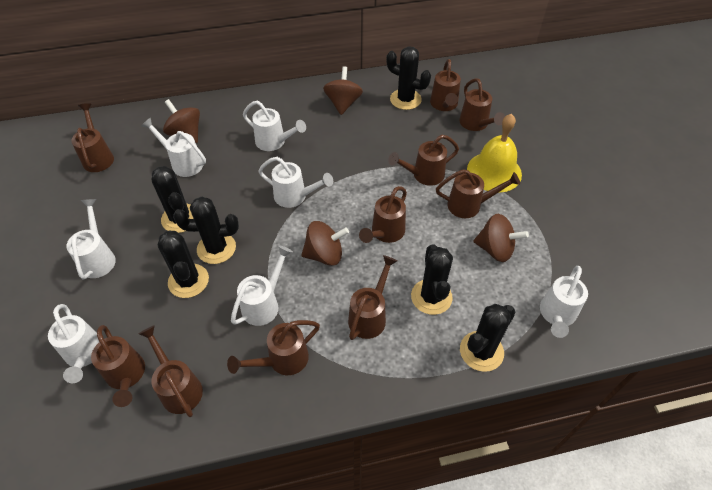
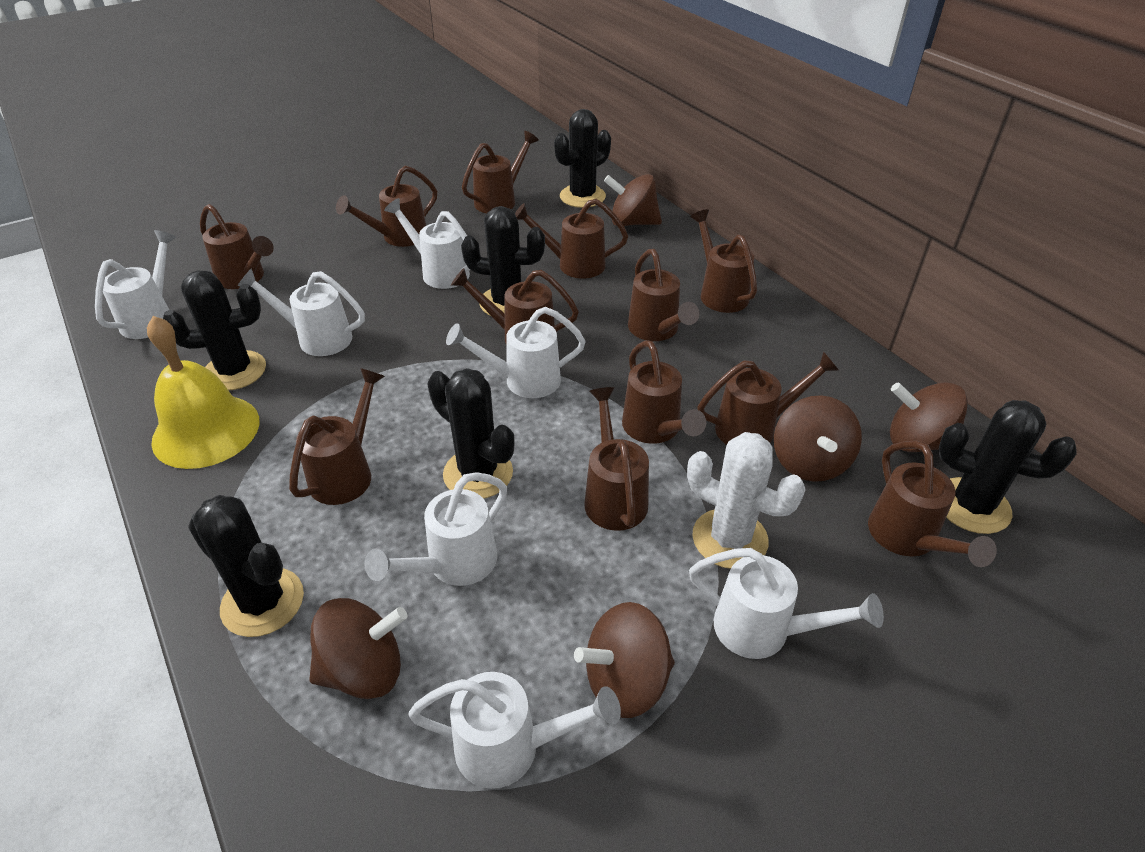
brown spinning top: [163,99,200,143] [301,221,349,266] [323,66,363,115] [473,214,529,262] = 4 -> [309,598,407,699] [574,602,675,718] [604,174,662,226] [774,395,862,482] [890,382,968,452] = 5
brown watering can: [71,103,114,172] [91,325,145,407] [139,325,203,417] [227,320,320,375] [348,255,397,340] [359,186,407,243] [388,135,459,186] [430,59,461,111] [436,169,520,218] [459,78,505,131] = 10 -> [200,204,274,289] [289,368,385,505] [336,166,437,247] [451,268,579,345] [462,131,539,213] [515,199,628,279] [584,387,649,531] [622,340,706,444] [628,249,699,341] [690,209,757,313] [697,351,840,445] [868,441,997,567] = 12
white cactus: none = 0 -> [687,432,805,569] = 1

